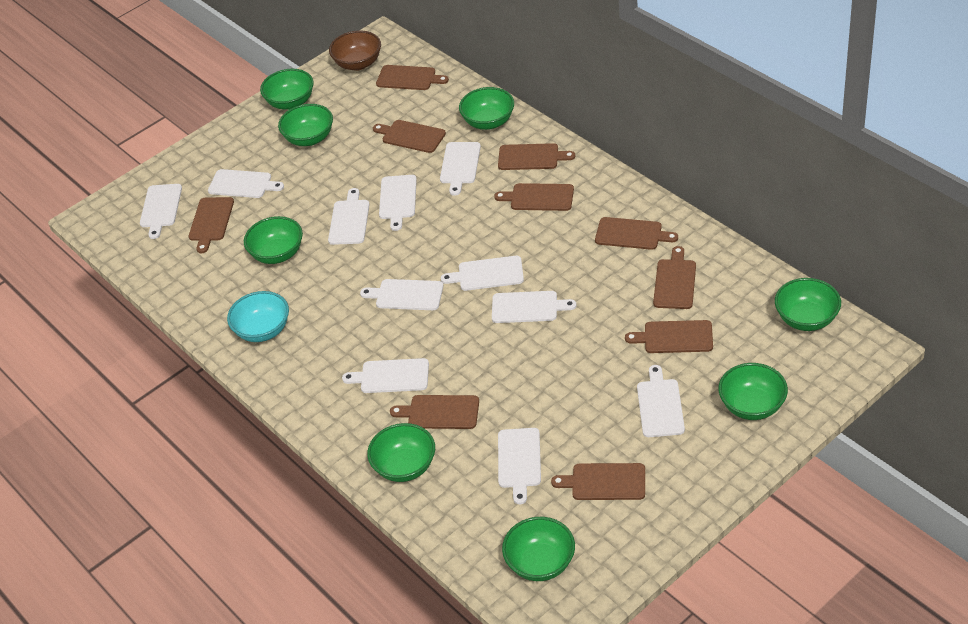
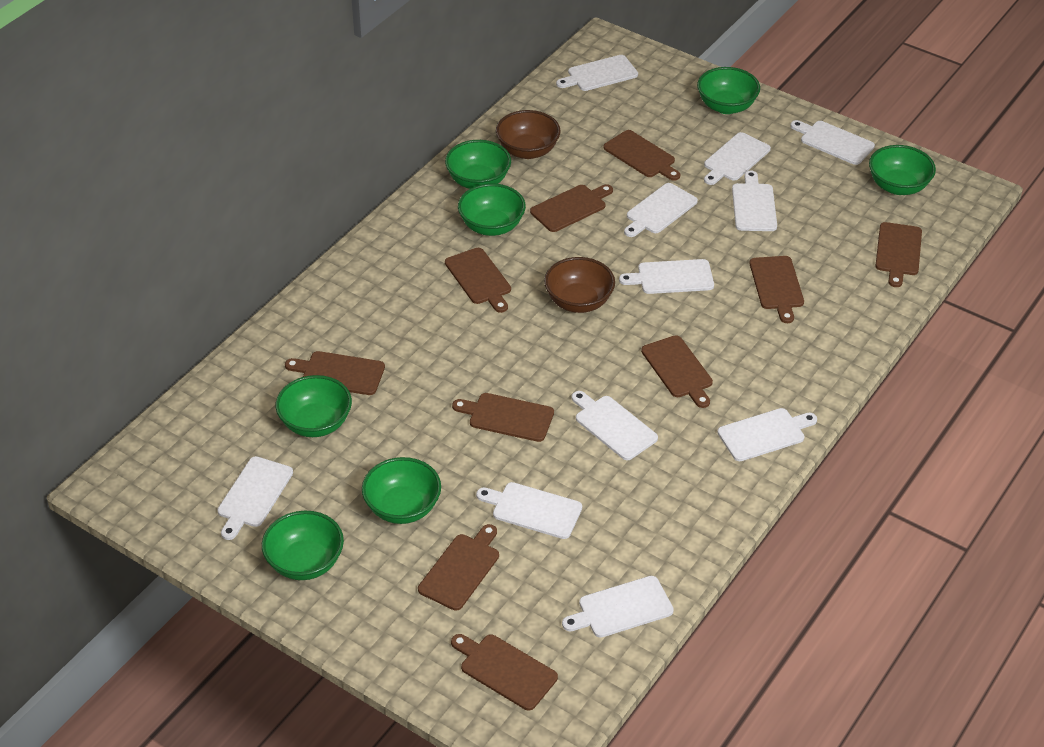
brown bowl: [329,31,381,71] = 1 -> [496,110,561,159] [544,257,615,313] = 2
green bowl: [244,216,303,264] [260,69,314,110] [278,104,333,146] [367,423,435,482] [459,87,514,130] [502,517,575,581] [718,363,788,420] [775,278,841,331] = 8 -> [262,511,344,580] [276,375,352,437] [362,457,441,524] [445,140,511,189] [458,184,526,236] [697,67,760,114] [869,145,936,195] = 7
turquoise bowl: [227,291,289,342] = 1 -> none = 0

